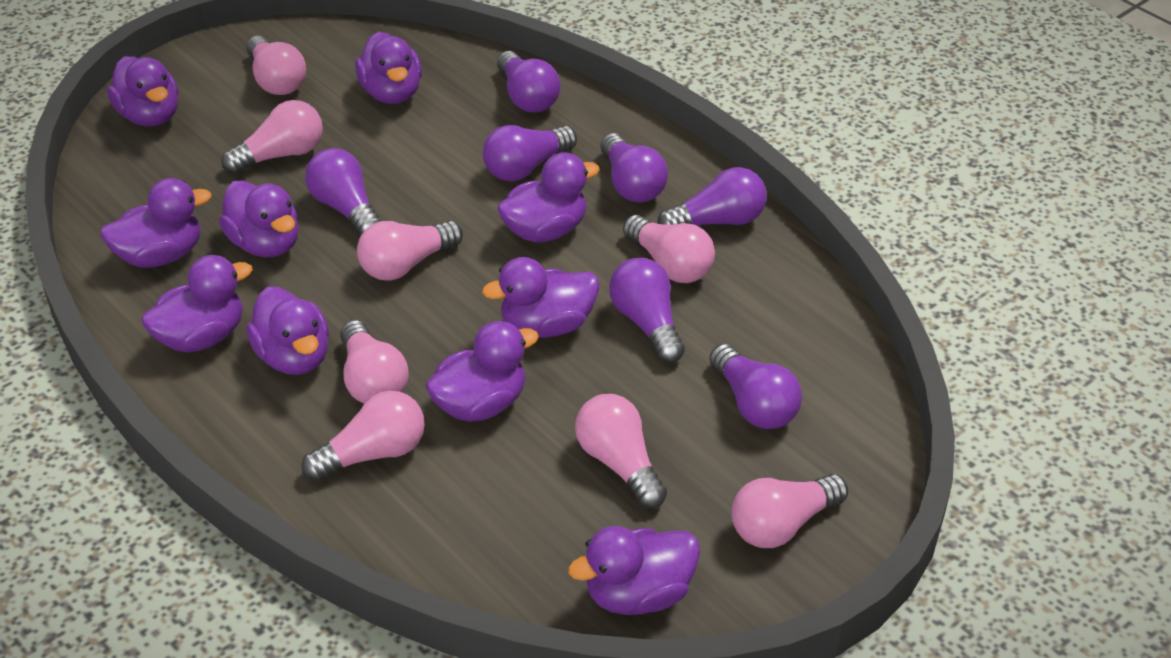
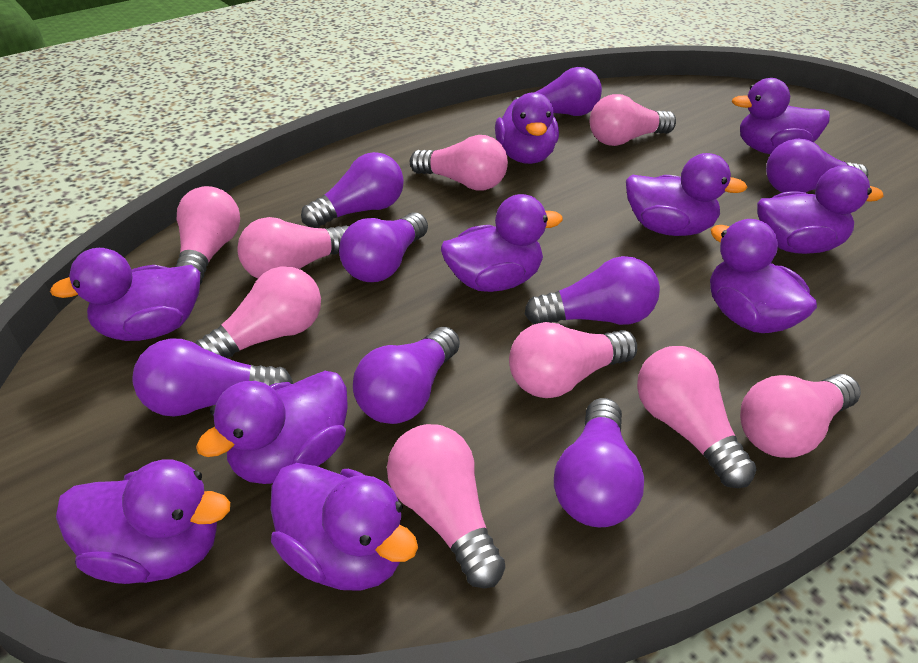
pink light bulb: [221,100,323,174] [246,36,306,95] [301,391,425,481] [340,320,409,404] [357,221,463,281] [575,394,667,508] [623,215,715,283] [732,474,848,548] = 8 -> [175,186,240,285] [195,266,321,358] [237,217,349,278] [387,424,505,588] [410,135,508,191] [509,322,637,398] [590,94,676,146] [637,346,757,488] [740,374,861,458] = 9
purple light bulb: [305,148,382,236] [483,125,577,181] [497,51,560,113] [600,133,668,203] [609,258,685,363] [657,167,767,226] [709,344,802,429] = 7 -> [132,338,293,417] [301,152,404,228] [339,212,428,282] [353,327,460,424] [512,67,602,116] [525,256,660,325] [554,398,644,527] [766,138,868,193] = 8

